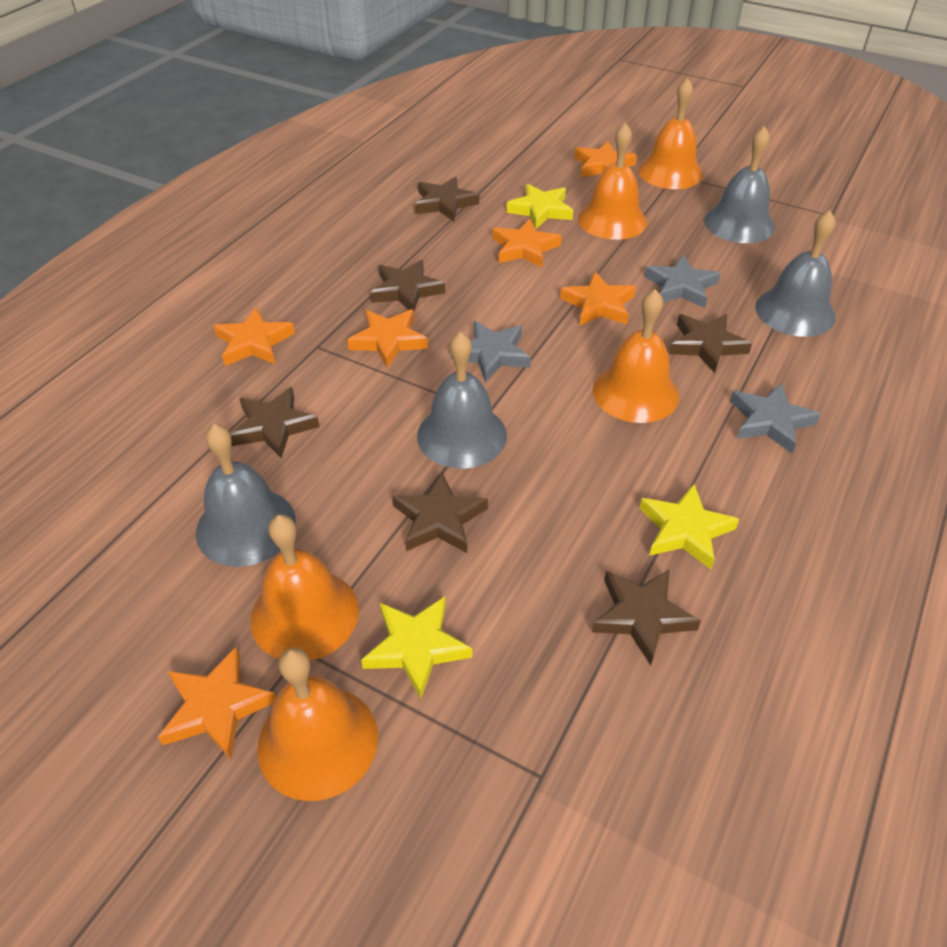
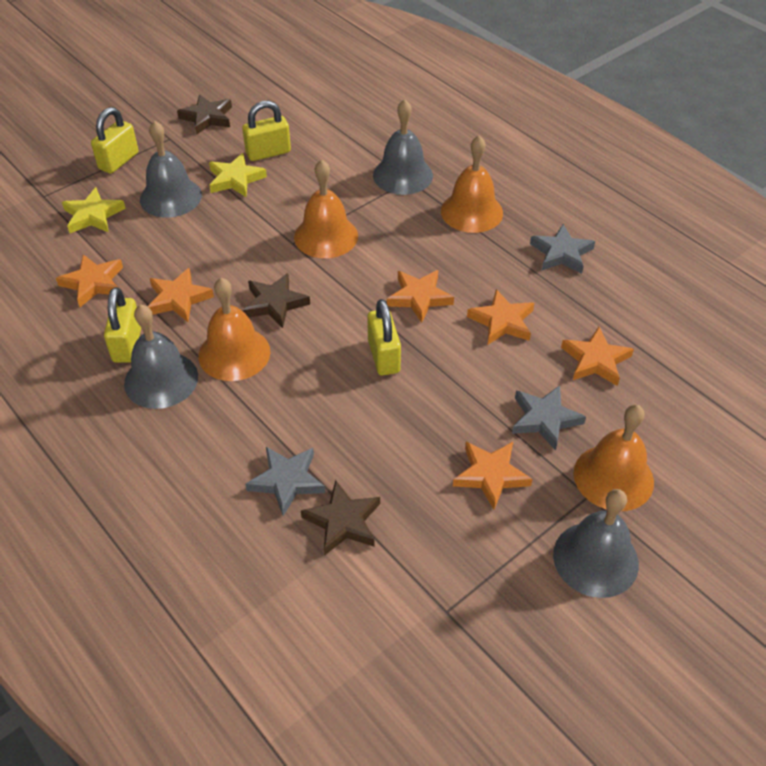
brown star: [231,387,320,458] [370,260,445,312] [392,472,488,553] [415,177,479,221] [592,570,701,665] [669,314,752,373] = 6 -> [177,94,232,135] [243,273,310,328] [301,480,380,556] = 3
orange bell: [250,515,359,661] [257,648,378,801] [578,122,647,240] [593,289,679,423] [638,78,703,189] = 5 -> [198,278,270,381] [294,160,358,258] [441,135,503,233] [574,405,654,511] = 4
yellow padlock: none = 0 -> [91,107,138,174] [104,287,141,363] [242,101,291,161] [367,299,401,376] = 4
yellow star: [361,597,472,699] [506,184,573,229] [639,484,739,569] = 3 -> [62,187,126,233] [209,153,267,197] = 2

